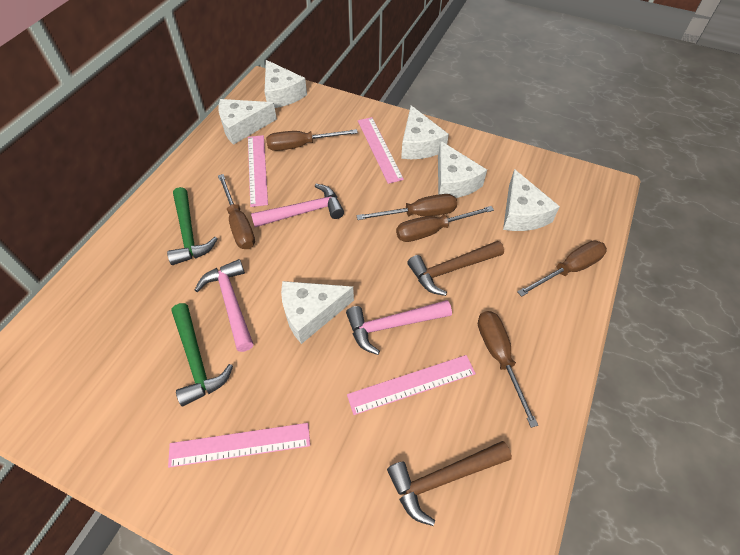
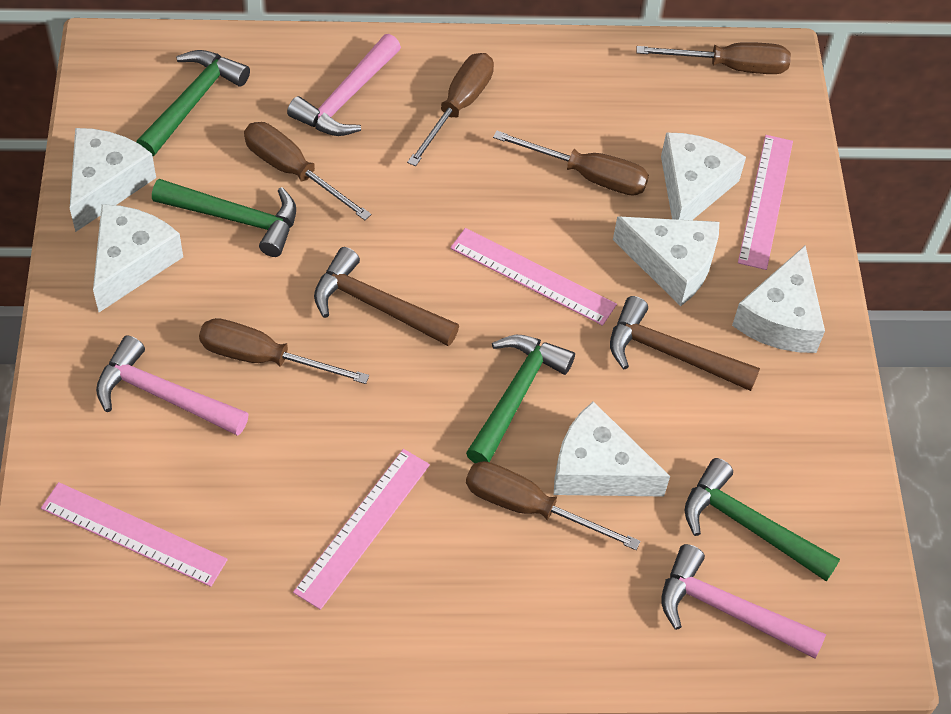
green hammer: [167,187,218,265] [172,303,233,406] = 2 -> [136,50,250,156] [152,179,296,257] [466,335,575,463] [685,458,840,582] = 4

